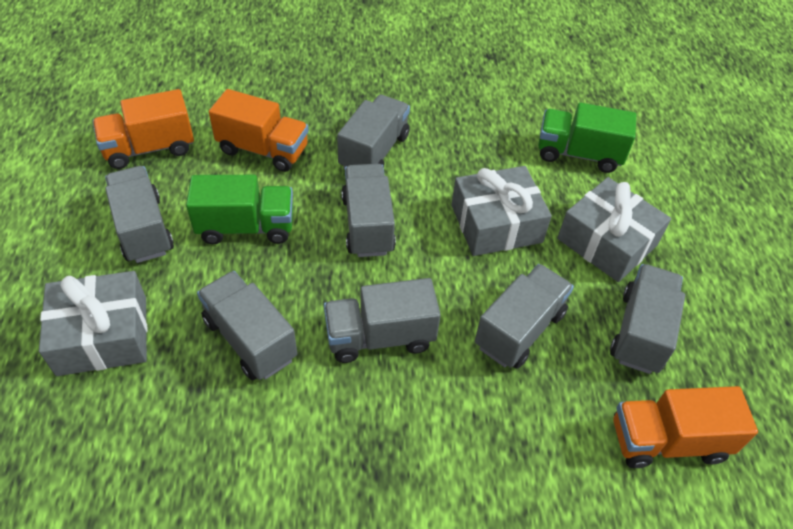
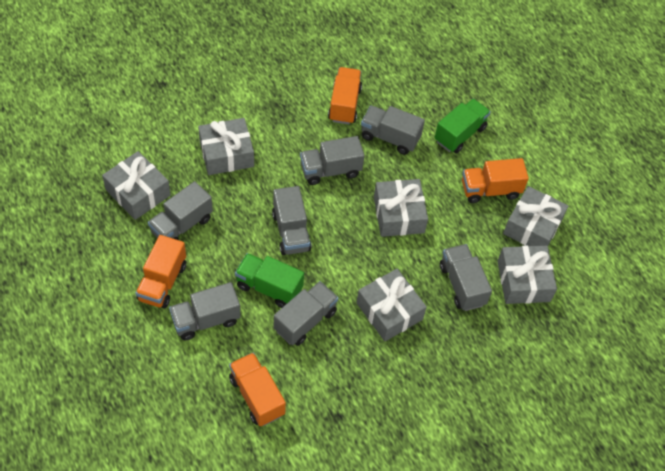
grey gift: [39,271,147,376] [451,166,552,256] [557,177,671,282] = 3 -> [102,151,170,220] [198,118,254,175] [356,269,427,341] [374,179,428,237] [497,245,557,304] [503,186,568,246] = 6
orange truck: [93,89,194,169] [209,89,309,172] [613,386,758,468] = 3 -> [135,235,186,308] [229,352,286,426] [328,67,362,124] [462,158,529,203] = 4

